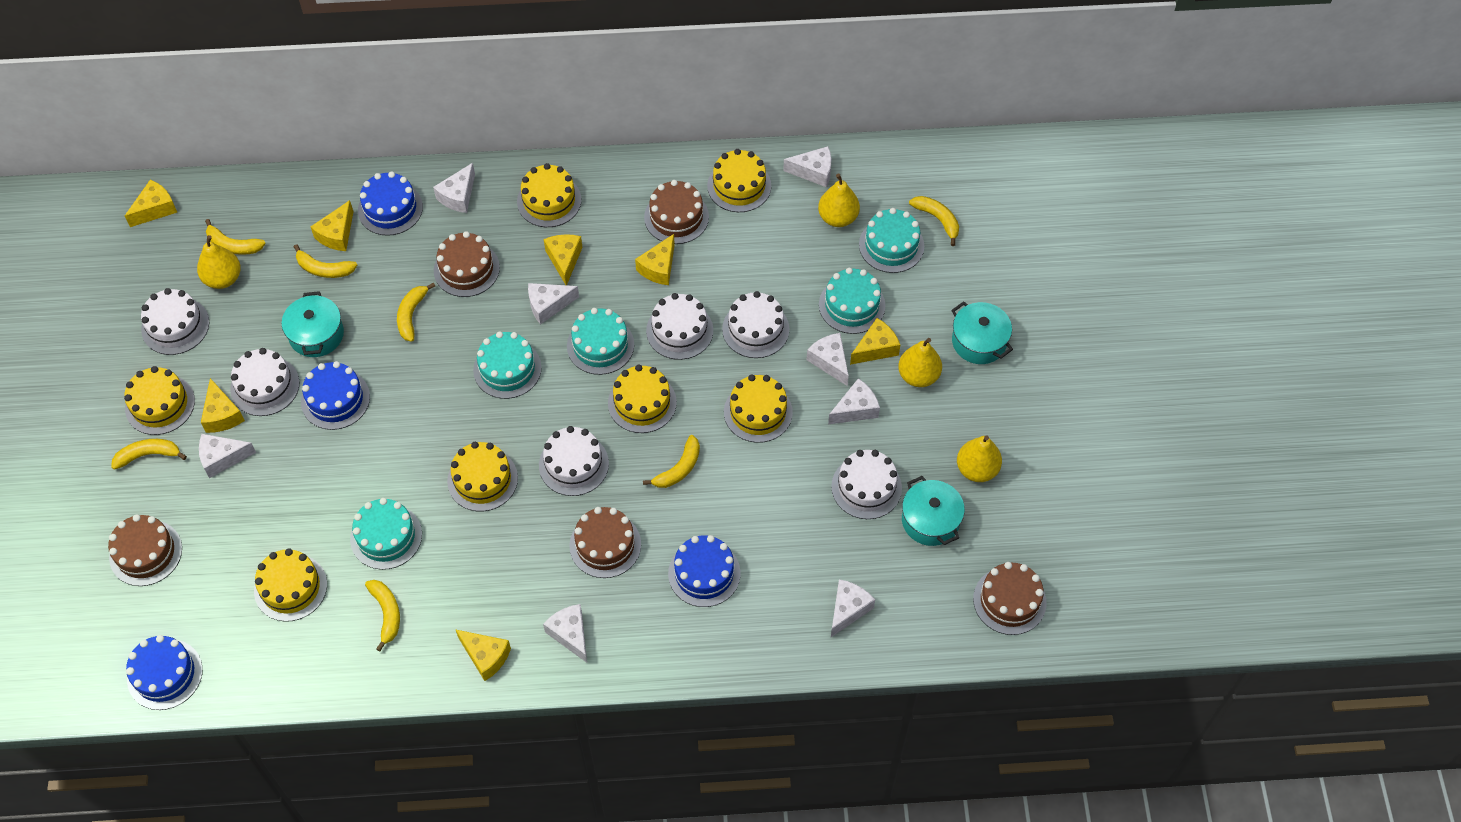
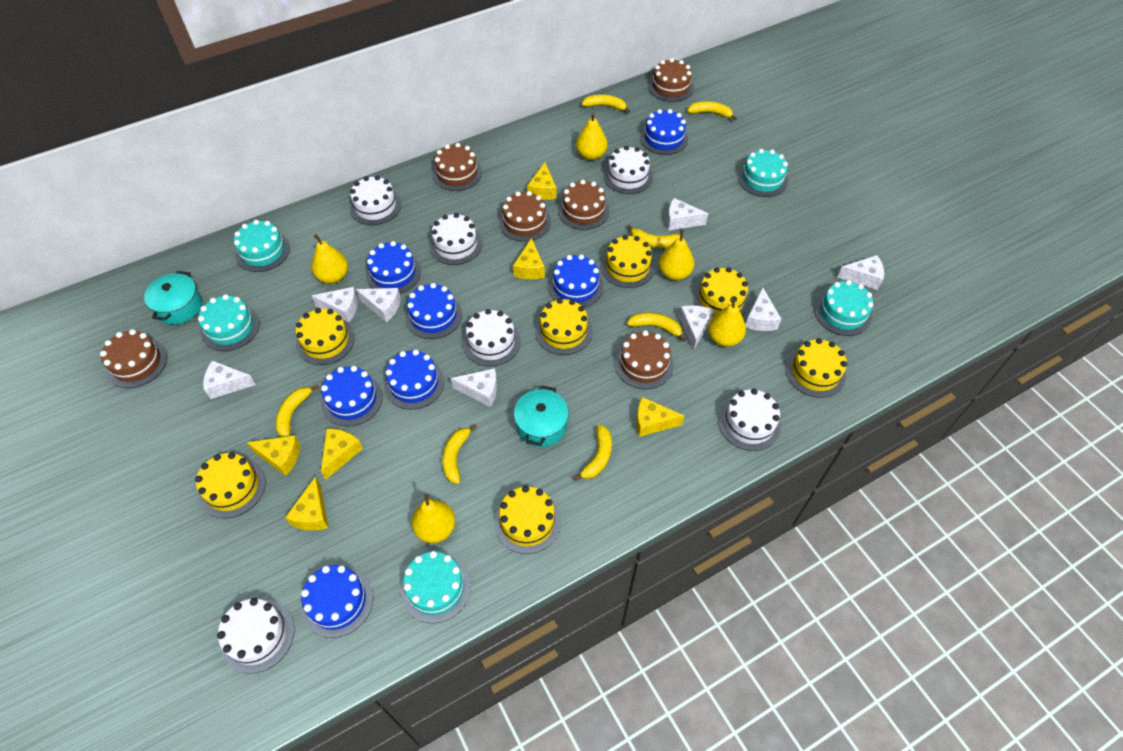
blue cake: [126,635,203,710] [301,361,370,430] [358,171,423,236] [668,535,740,607] = 4 -> [301,565,373,638] [321,366,383,426] [366,241,421,293] [384,350,444,410] [405,283,462,339] [548,254,604,307] [640,109,688,155] = 7
brown cake: [108,514,182,586] [434,231,500,297] [569,507,641,578] [644,180,709,244] [973,562,1046,635] = 5 -> [100,329,167,388] [432,143,482,191] [499,191,551,242] [558,180,609,230] [615,330,674,389] [648,58,694,102] = 6
turquoise pot: [282,291,344,357] [902,476,965,546] [951,301,1013,364] = 3 -> [144,271,202,325] [514,385,569,447] = 2
yellow cheese: [125,180,177,227] [201,378,245,433] [311,200,354,251] [455,629,511,681] [544,234,583,285] [635,234,675,285] [850,318,900,365] = 7 -> [247,435,301,476] [285,477,328,531] [321,429,363,480] [513,238,545,279] [527,163,557,200] [636,397,684,437] = 6
yellow pear: [197,235,241,289] [818,174,860,227] [898,338,942,387] [957,435,1002,482] = 4 -> [312,234,348,284] [411,493,455,543] [576,113,608,160] [659,230,694,280] [708,298,746,347] = 5

